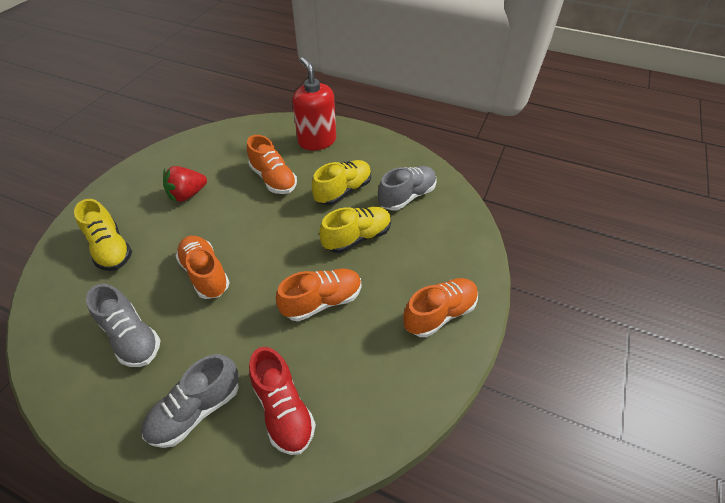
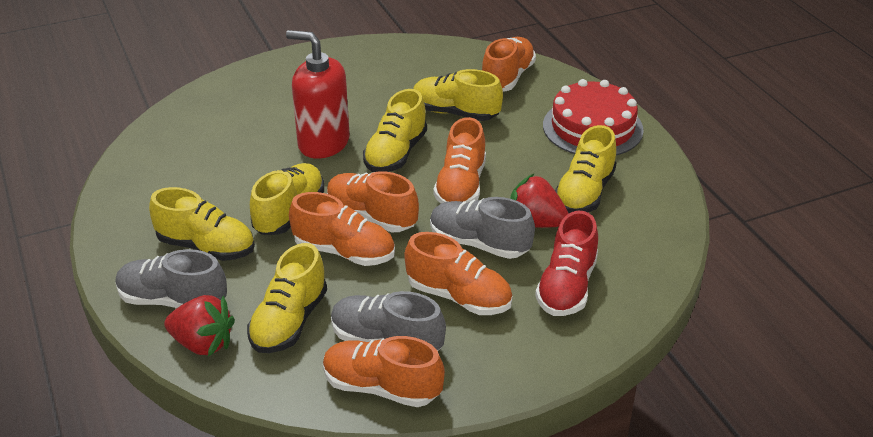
orange shoe: [176,236,230,299] [247,135,297,194] [276,269,361,321] [404,278,478,337] = 4 -> [289,192,395,266] [323,336,445,407] [327,171,419,232] [404,232,512,315] [434,117,486,204] [482,37,536,91] = 6
red cake: none = 0 -> [543,79,644,155] = 1
red strawberry: [163,166,207,202] = 1 -> [164,295,235,357] [510,173,569,228] = 2
yellow shoe: [74,199,132,271] [312,160,371,205] [319,207,391,253] = 3 -> [149,187,255,261] [247,243,327,353] [250,163,324,235] [363,89,427,172] [413,69,503,121] [555,125,616,213] = 6

